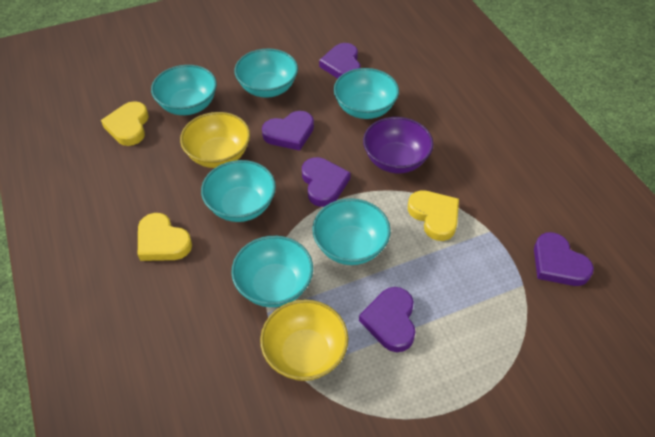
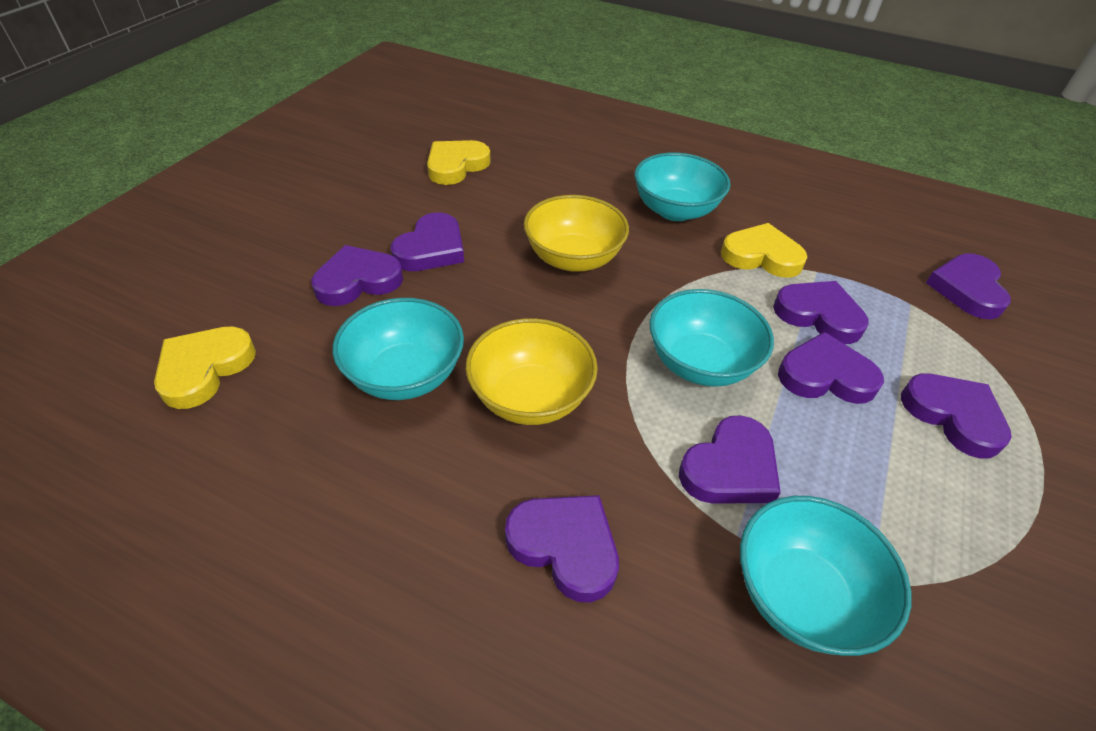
purple bowl: [363,117,433,173] = 1 -> none = 0
purple heart: [262,111,314,151] [302,157,351,207] [319,43,361,79] [359,287,416,352] [534,232,594,286] = 5 -> [312,245,403,306] [391,212,464,271] [505,495,619,602] [679,415,781,503] [773,281,869,344] [778,332,884,404] [901,374,1012,459] [926,253,1011,319] = 8
turquoise bowl: [151,65,217,115] [201,160,276,222] [231,236,313,307] [234,48,298,98] [312,198,391,265] [334,68,399,119] = 6 -> [333,298,464,400] [635,153,730,221] [649,289,774,387] [740,496,912,656] = 4

